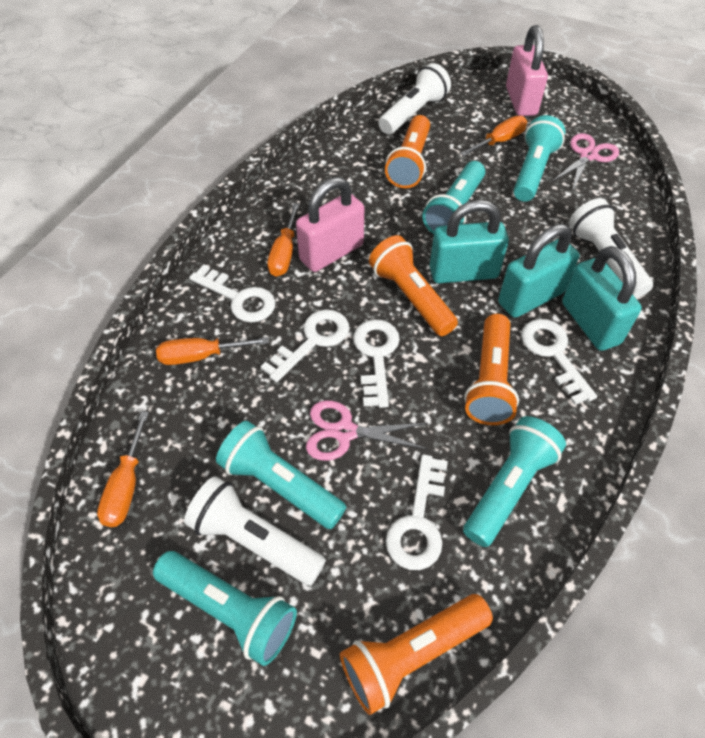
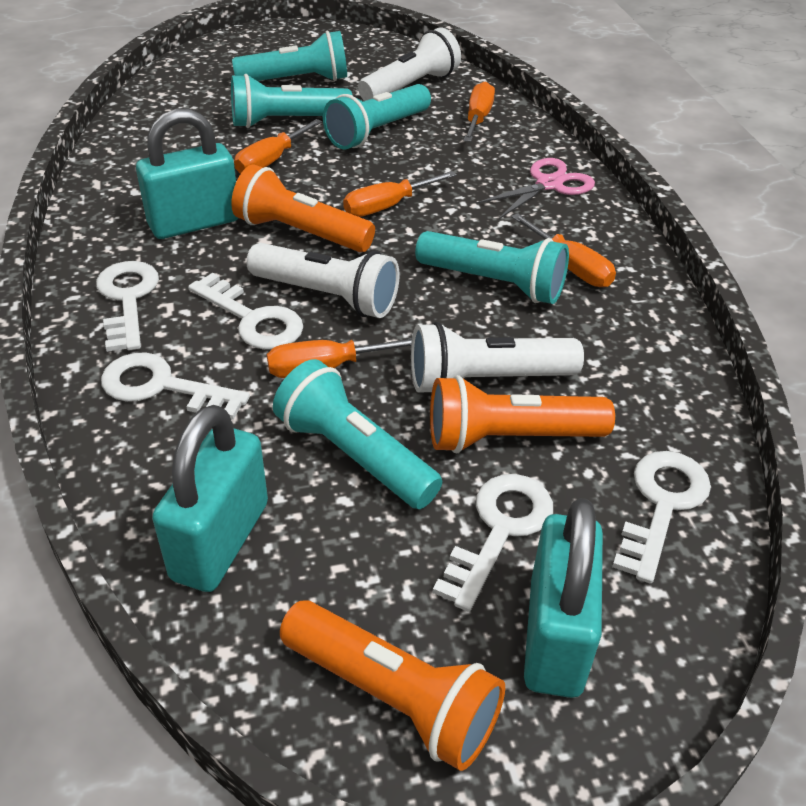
orange flashlight: [340,594,493,715] [369,235,458,336] [385,115,430,188] [464,314,519,425] = 4 -> [231,164,375,252] [280,600,505,771] [430,375,615,453] = 3
orange screwdriver: [97,411,149,527] [156,337,269,365] [267,203,300,277] [460,116,527,156] = 4 -> [234,119,322,174] [267,338,412,378] [343,171,457,217] [463,81,495,142] [511,213,616,287] = 5
pink padlock: [296,177,364,272] [506,25,548,116] = 2 -> none = 0
pink scissors: [306,400,428,461] [551,133,619,191] = 2 -> [476,158,595,219] = 1

